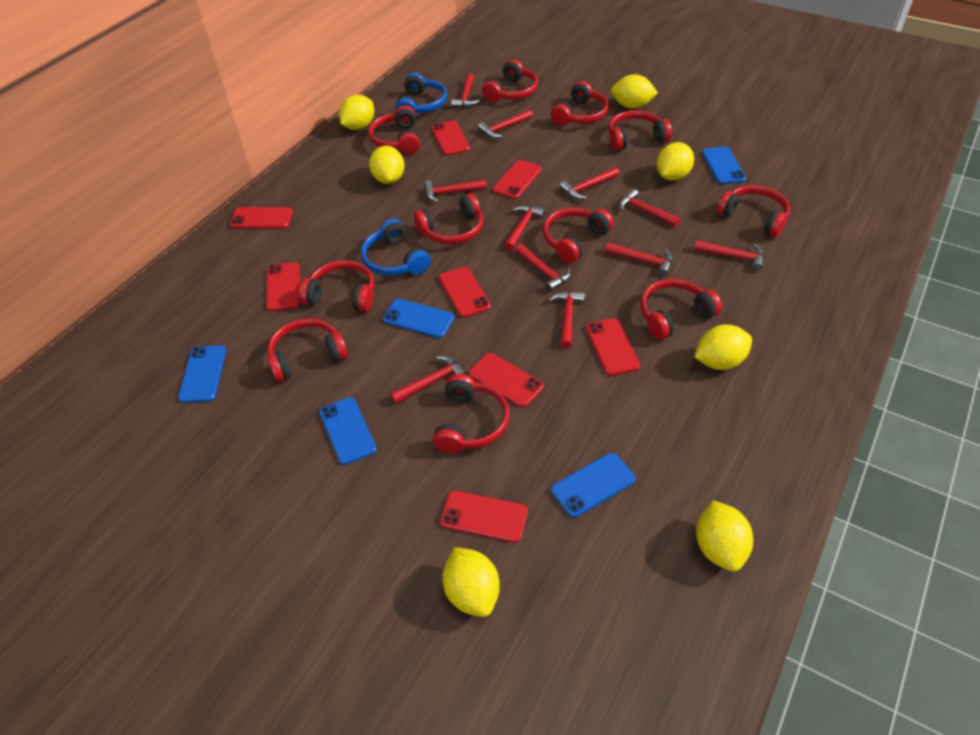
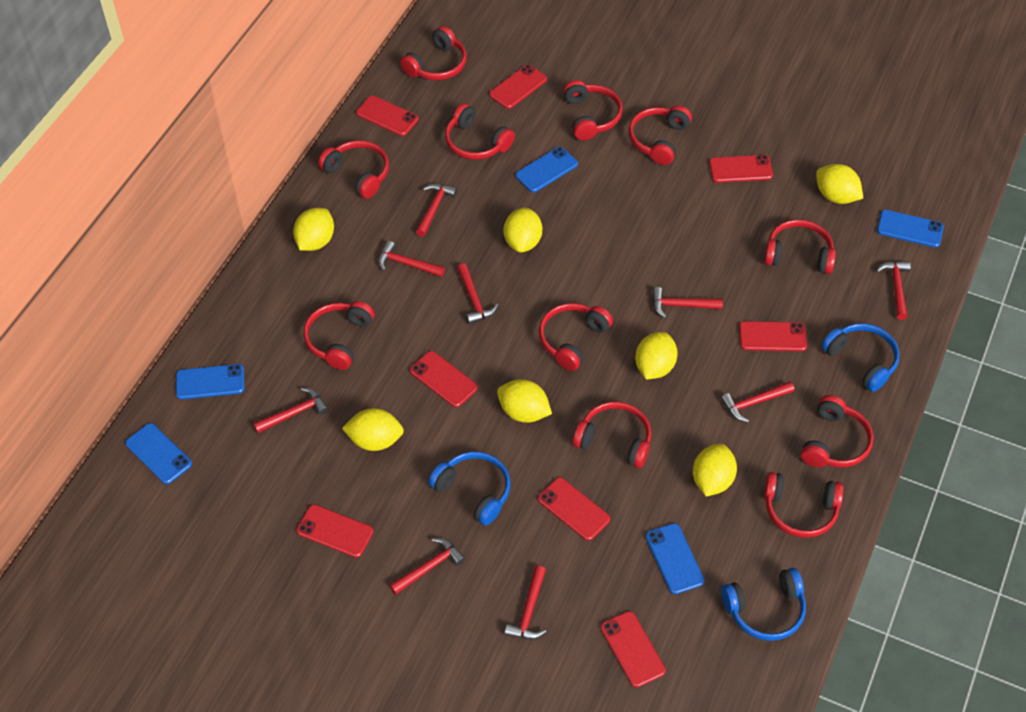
blue headphones: [361,219,431,276] [396,73,447,113] = 2 -> [428,451,511,526] [721,568,806,641] [821,323,900,392] = 3
red hammer: [390,355,468,404] [424,179,487,202] [451,73,479,107] [478,109,533,138] [504,205,546,251] [515,244,571,292] [549,291,585,349] [560,167,619,199] [605,242,673,276] [619,189,681,227] [694,240,764,271] = 11 -> [253,388,328,433] [378,241,445,277] [389,538,465,595] [416,183,457,237] [457,263,498,324] [505,566,546,639] [653,287,723,318] [721,381,794,422] [876,261,911,320] = 9

